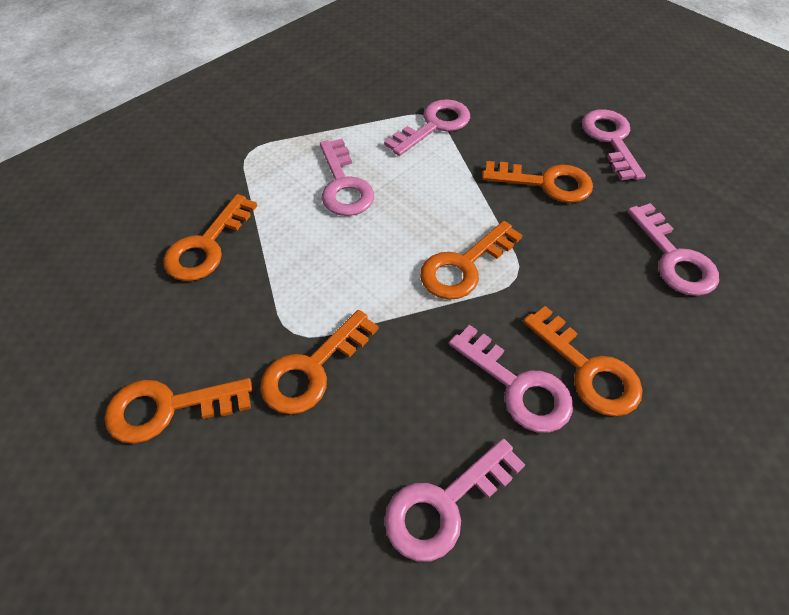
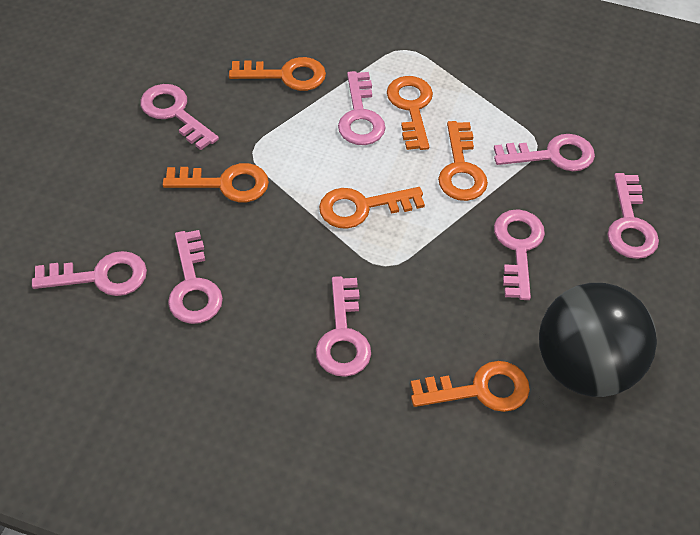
black ball: none = 0 -> [539,283,657,397] = 1
pink key: [320,139,374,216] [384,99,470,156] [384,439,525,562] [449,325,573,433] [582,109,646,180] [627,203,719,296] = 6 -> [32,251,147,296] [140,84,219,150] [168,230,223,324] [316,276,371,377] [338,71,385,145] [494,134,595,171] [494,209,545,300] [607,173,659,259] = 8

